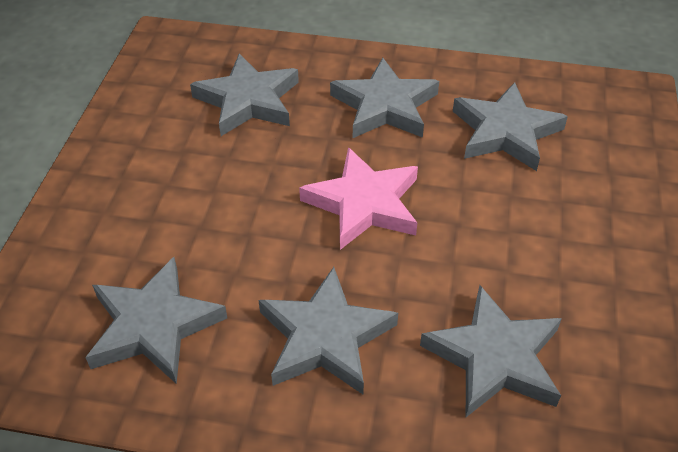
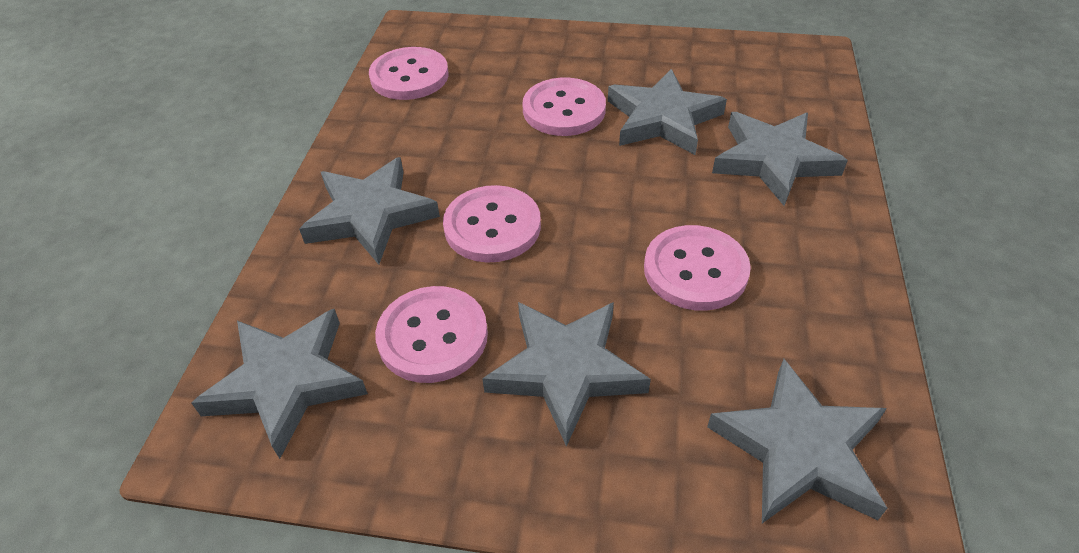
pink button: none = 0 -> [369,47,449,100] [375,286,488,383] [443,185,541,262] [522,78,606,136] [644,225,751,311] = 5
pink star: [299,147,418,250] = 1 -> none = 0

